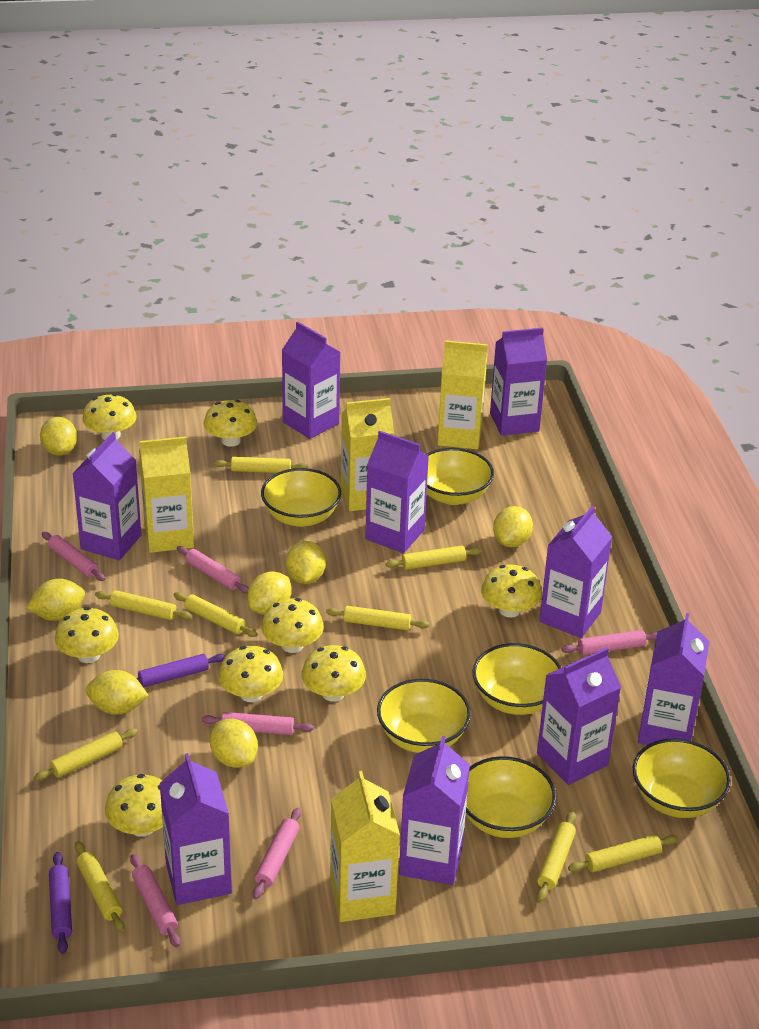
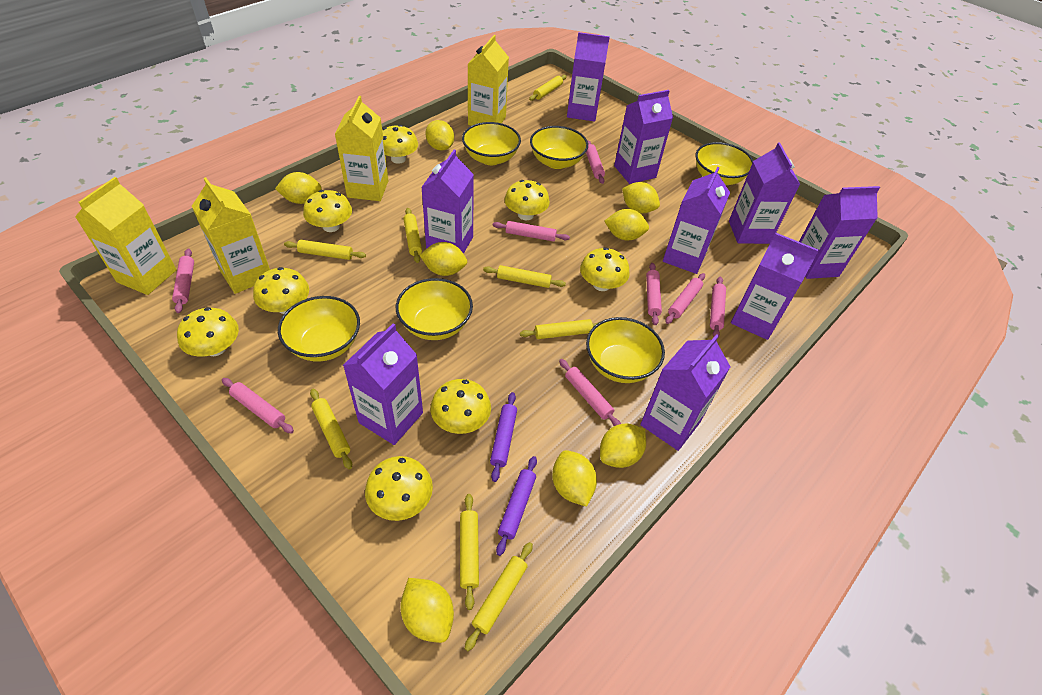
pink rolling pin: [42,532,105,581] [130,854,180,947] [177,546,249,593] [202,712,314,735] [253,807,301,899] [561,630,657,655] = 6 -> [172,249,194,313] [222,378,294,434] [493,221,570,242] [559,359,621,426] [586,140,605,184] [646,263,662,325] [665,273,705,324] [710,277,726,337] = 8
yellow lemon: [27,579,85,621] [40,417,77,456] [85,670,149,715] [210,719,258,768] [247,571,292,614] [286,541,326,584] [493,506,533,547] = 7 -> [275,172,322,204] [400,578,454,643] [420,242,467,276] [425,120,454,151] [552,450,597,507] [600,423,646,468] [604,209,649,241] [622,182,660,213] = 8
yellow rolling pin: [34,728,138,781] [75,841,124,932] [95,590,192,620] [174,592,257,637] [214,457,308,473] [326,606,429,630] [386,546,482,570] [537,811,576,902] [568,835,678,872] = 9 -> [284,240,366,260] [310,389,352,469] [404,208,422,263] [460,494,479,610] [465,542,533,651] [483,265,566,288] [520,319,601,339] [529,75,567,101] = 8

